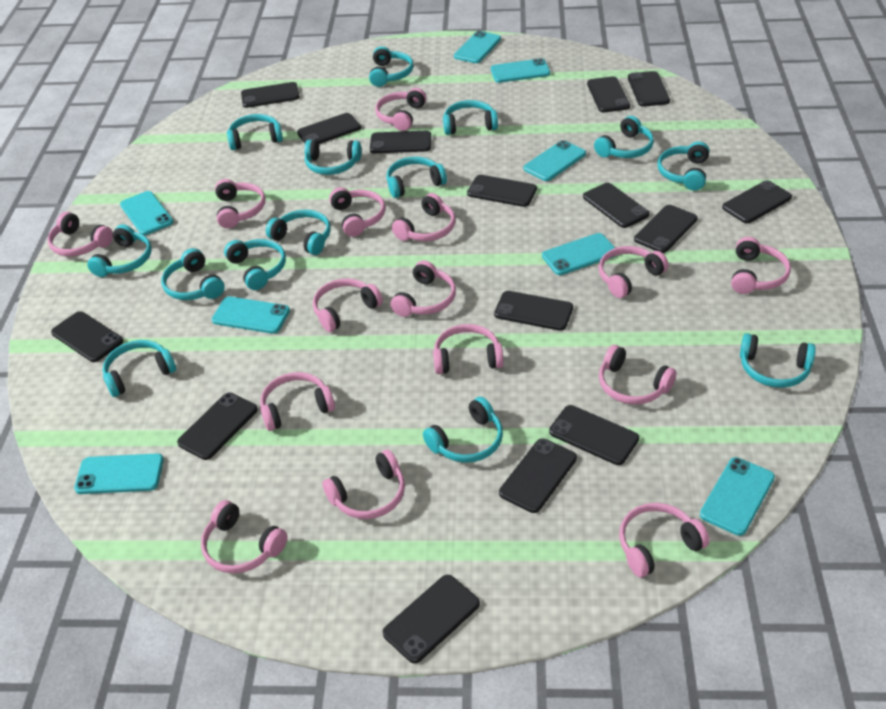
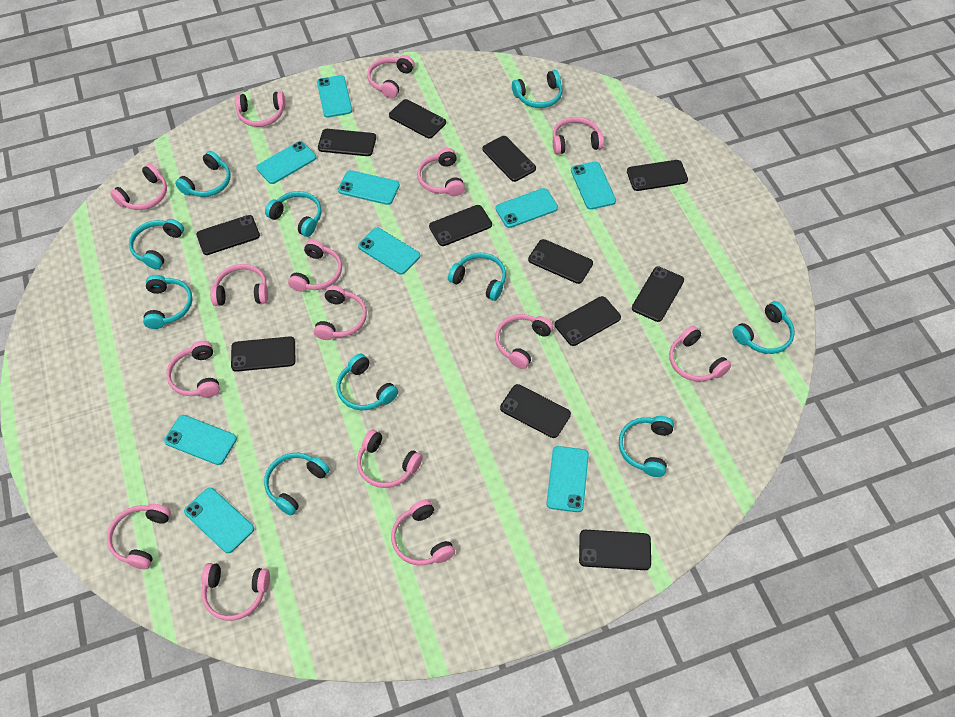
black phone: [51,311,123,362] [177,392,258,460] [241,82,300,108] [297,113,361,144] [370,131,431,153] [383,575,480,663] [467,175,537,207] [494,291,573,331] [499,438,577,513] [549,405,639,465] [583,183,649,228] [587,76,630,112] [628,71,670,107] [634,205,698,253] [722,180,792,223] = 15 -> [196,215,260,255] [231,336,295,372] [318,129,376,156] [389,99,446,138] [429,205,492,246] [483,136,536,182] [500,384,571,438] [528,239,593,284] [555,296,621,346] [579,530,651,570] [627,160,688,191] [632,267,684,322] = 12
turquoise headphones: [87,224,152,277] [103,340,176,397] [161,248,225,300] [224,239,286,290] [227,114,283,150] [266,210,331,255] [304,140,361,175] [369,46,414,87] [386,157,447,198] [423,397,503,463] [443,100,498,135] [594,116,654,158] [658,141,709,190] [740,333,816,388] = 14 -> [129,219,184,269] [143,275,193,329] [175,151,231,197] [264,453,330,516] [265,191,321,237] [337,353,398,411] [448,253,506,301] [512,70,562,108] [619,416,674,477] [732,301,795,354] = 10
turquoise phone: [74,453,164,494] [120,191,173,235] [212,296,290,334] [454,31,501,63] [491,58,550,83] [524,140,586,181] [542,233,617,275] [700,457,775,536] = 8 -> [164,415,237,465] [184,488,254,553] [256,141,316,184] [317,75,352,118] [338,170,400,205] [358,228,420,275] [496,188,558,228] [546,446,589,512] [571,161,616,210] = 9

